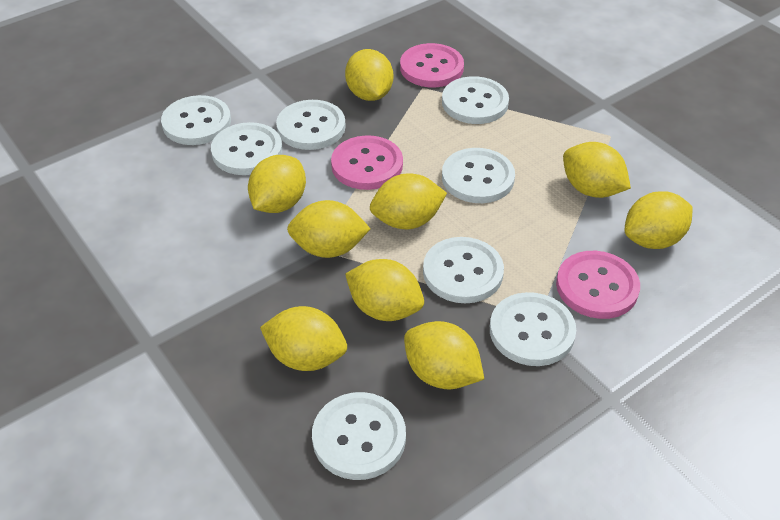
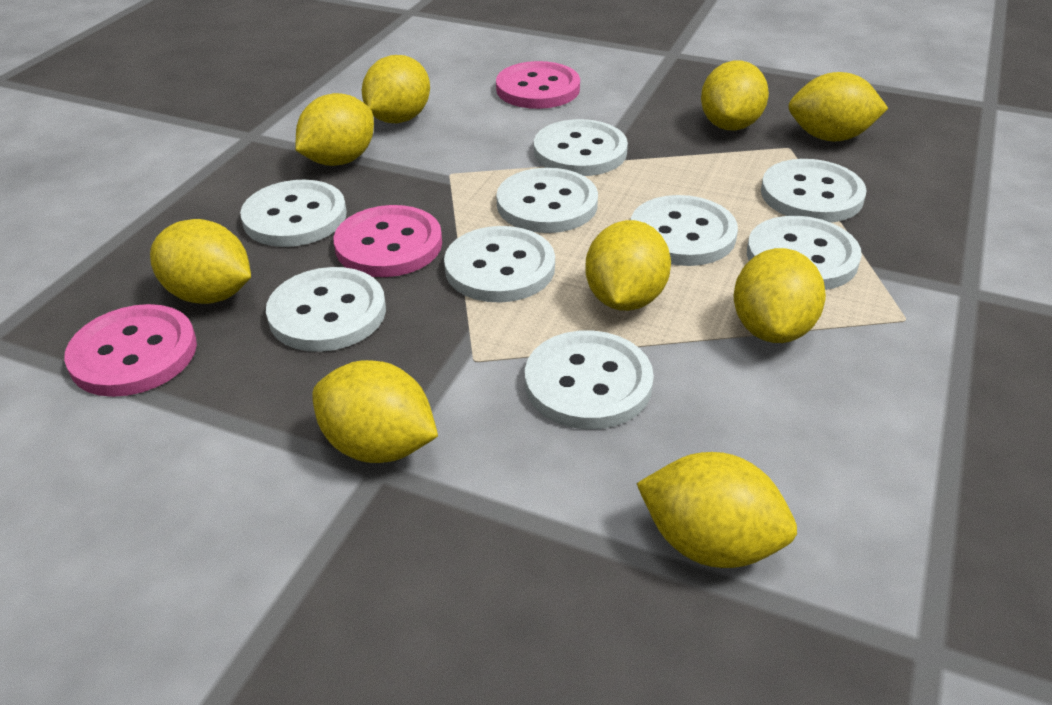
white button: [161,95,231,145] [211,122,283,175] [276,100,346,150] [312,392,406,480] [423,237,504,303] [442,76,509,124] [442,148,515,203] [490,292,576,366] = 8 -> [240,180,347,247] [266,267,386,352] [444,226,555,303] [496,168,598,233] [525,330,654,429] [534,119,628,176] [631,195,738,266] [747,216,862,290] [761,159,866,223] = 9

